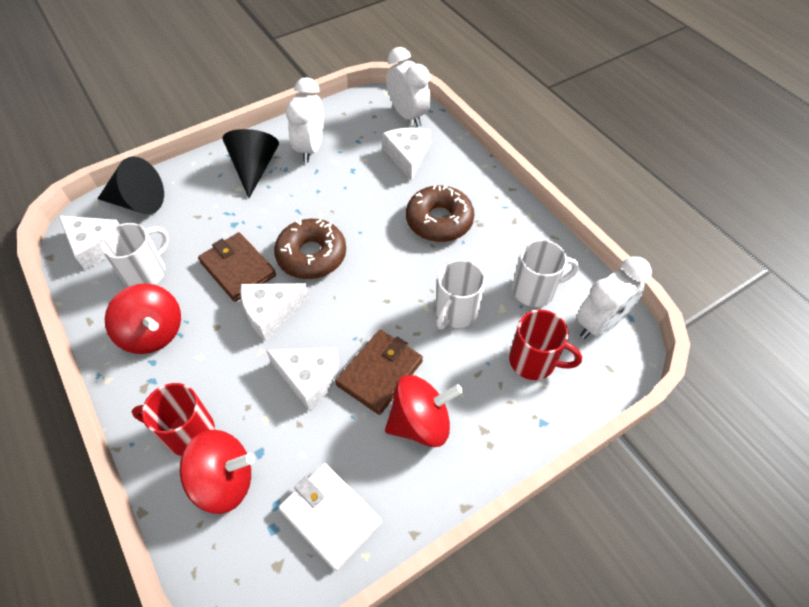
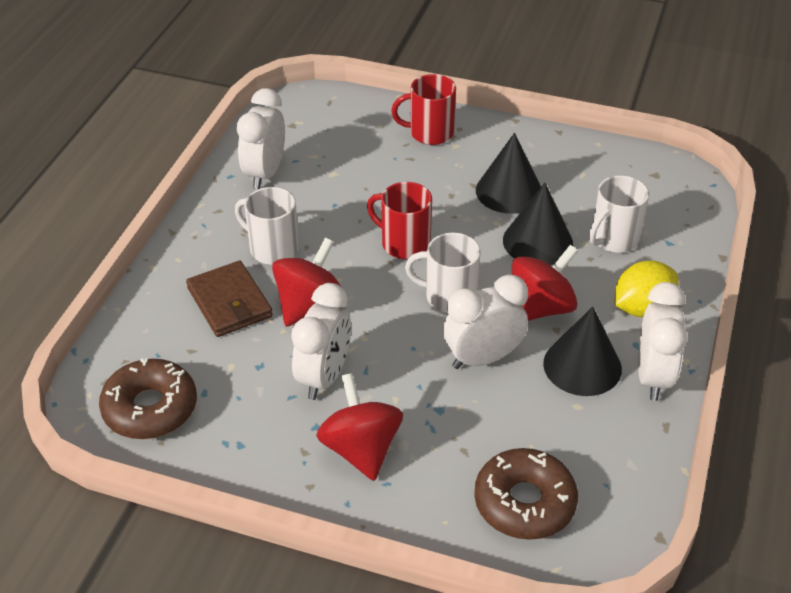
black cone: [97,156,164,214] [222,129,279,198] = 2 -> [476,133,541,214] [503,183,573,265] [543,307,622,396] = 3
brown wallet: [198,232,276,302] [335,330,423,415] = 2 -> [186,261,273,337] = 1
white cheese: [58,215,119,270] [240,283,310,341] [266,347,339,411] [382,127,430,181] = 4 -> none = 0
white clock: [286,77,324,163] [386,47,431,127] [577,256,652,339] = 3 -> [237,88,285,190] [291,283,351,400] [443,275,528,369] [638,282,687,401] = 4
white wallet: [278,463,382,571] = 1 -> none = 0
yellow lemon: none = 0 -> [615,261,678,317] = 1

